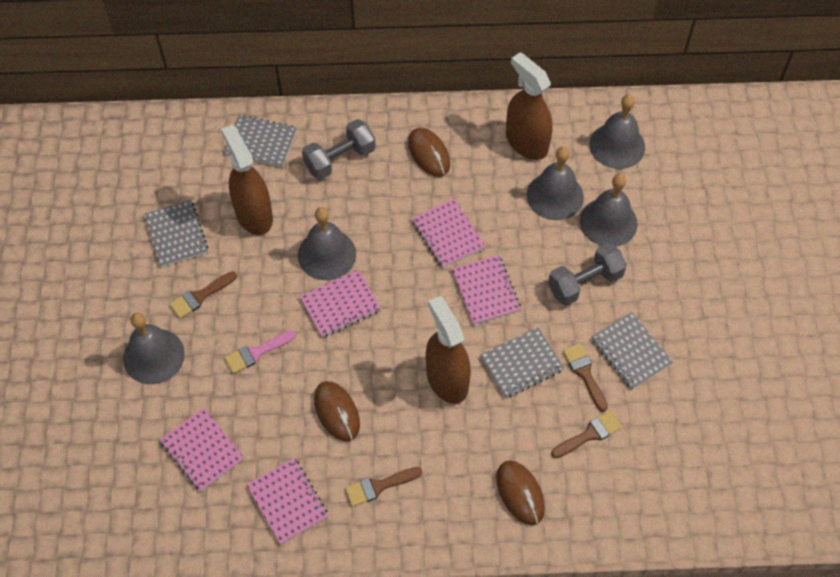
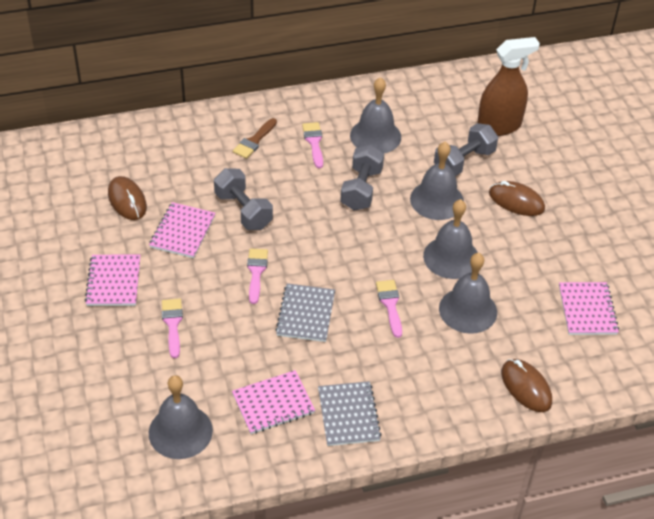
brown brush: [170,271,237,318] [345,467,422,507] [551,411,622,458] [563,343,608,412] = 4 -> [233,118,277,159] = 1
brown spray bottle: [221,125,273,235] [426,296,471,404] [506,52,553,160] = 3 -> [477,37,540,136] = 1
grey dumbbell: [302,119,376,180] [548,243,627,306] = 2 -> [214,168,273,230] [340,145,384,210] [434,123,498,176] = 3
grey notebook: [144,200,208,267] [224,115,297,167] [480,327,564,398] [591,312,673,389] = 4 -> [275,283,335,342] [318,381,382,446] = 2
pink brush: [225,330,296,374] = 1 -> [162,299,183,358] [247,248,268,304] [302,122,323,168] [376,280,402,338] = 4
pink notebook: [160,408,244,492] [246,458,328,545] [300,269,381,338] [412,199,486,268] [452,255,521,325] = 5 -> [85,254,140,306] [149,202,215,258] [232,370,315,434] [559,282,619,335] = 4

